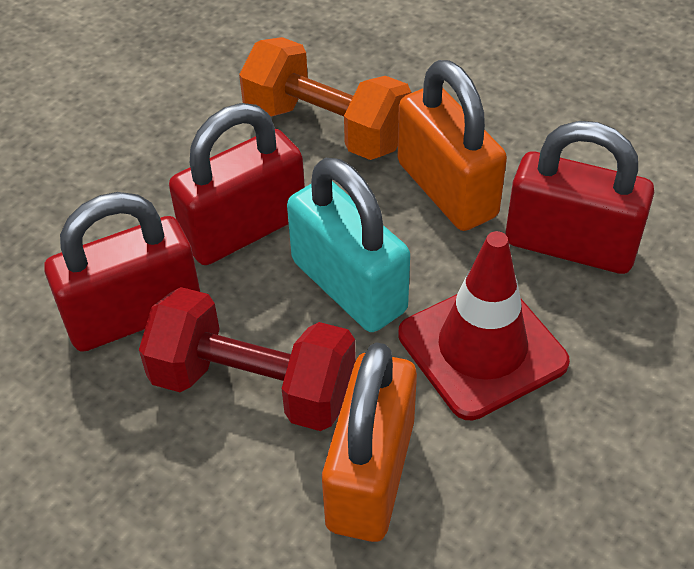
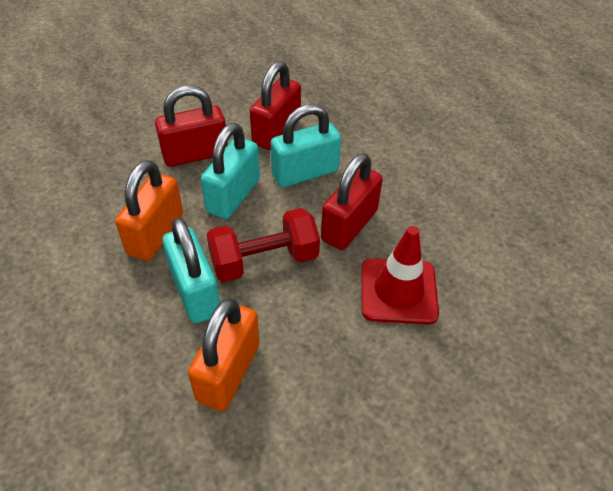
orange dumbbell: [239,37,412,160] = 1 -> none = 0
turquoise padlock: [287,158,410,332] = 1 -> [162,218,220,323] [201,123,260,219] [271,104,341,188] = 3

